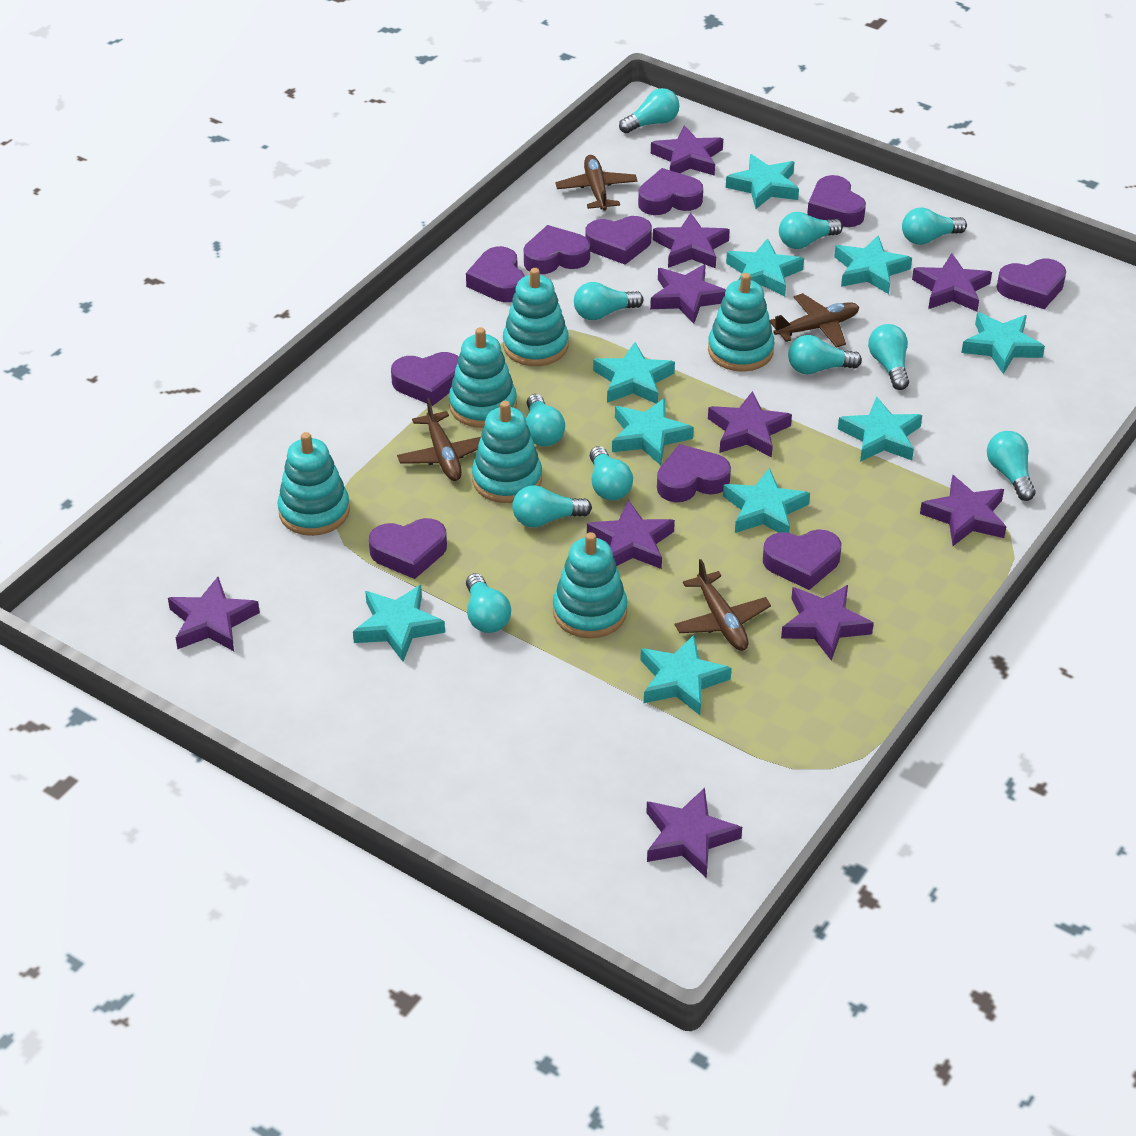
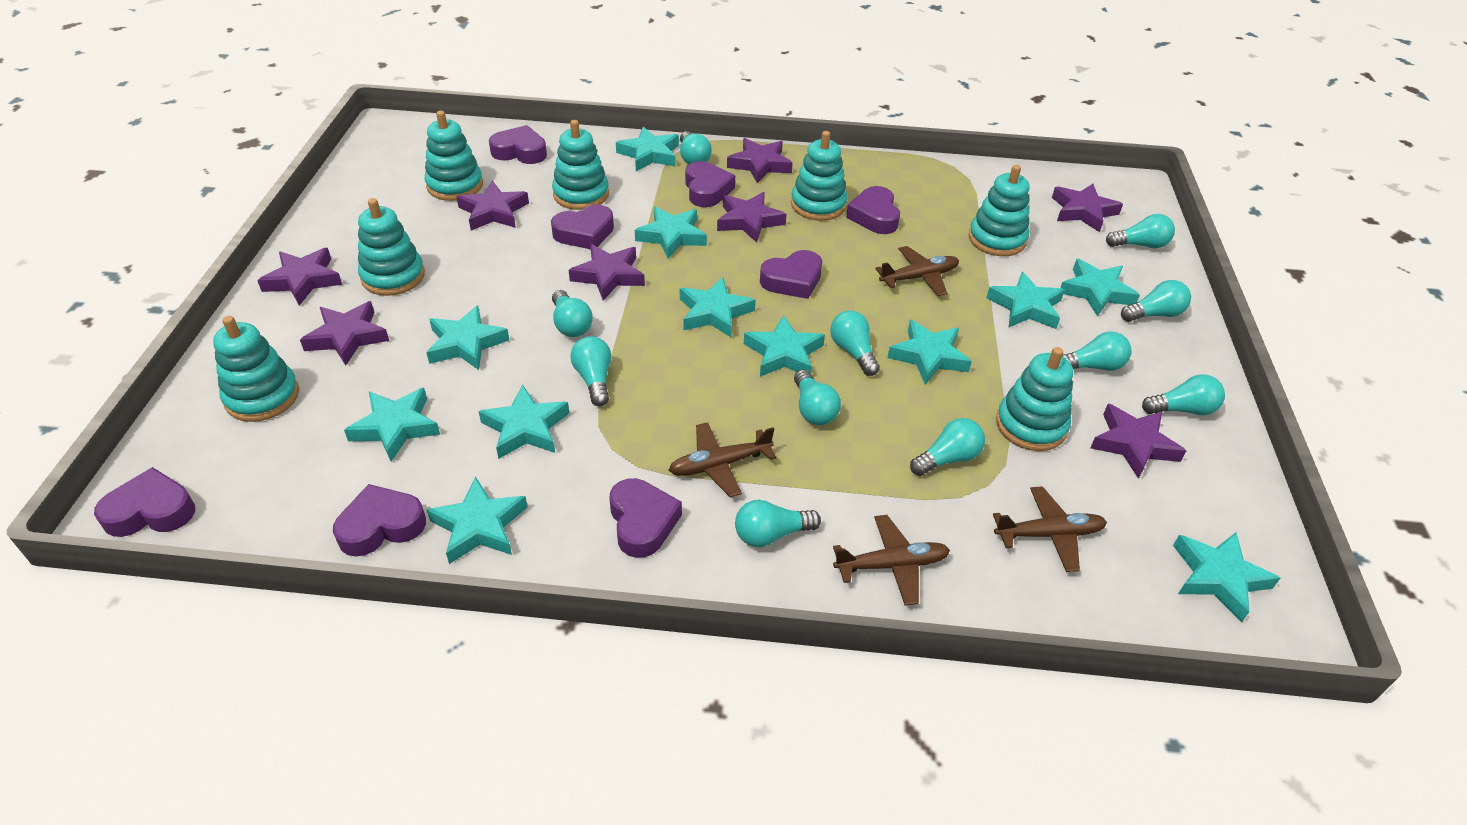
purple heart: [369,518,447,579] [391,352,459,406] [466,246,525,302] [524,225,590,274] [585,216,652,265] [638,168,703,215] [657,444,731,502] [763,529,841,590] [807,175,866,227] [997,259,1066,309] = 10 -> [94,467,195,537] [333,484,426,557] [489,125,547,164] [551,205,614,249] [610,478,682,558] [685,161,735,207] [760,250,823,299] [846,186,900,234] = 8
purple star: [168,577,260,651] [587,500,675,569] [646,788,742,878] [650,264,726,324] [651,125,723,176] [653,213,730,268] [708,391,792,458] [781,585,874,661] [912,253,992,311] [920,475,1006,546] = 10 -> [257,248,342,306] [300,301,389,365] [457,181,529,231] [569,244,645,300] [717,192,787,243] [727,138,793,183] [1052,183,1123,232] [1090,404,1186,479] = 8
turquoise stacking toy: [277,432,350,536] [449,327,517,428] [472,401,542,503] [503,268,569,366] [553,532,627,638] [708,273,774,372] = 6 -> [213,316,299,422] [358,198,425,296] [424,111,483,201] [552,120,609,210] [791,131,848,221] [969,165,1030,256] [996,347,1073,451] = 7
turquoise star: [353,585,445,662] [593,342,675,404] [612,398,694,465] [640,635,731,715] [723,468,810,533] [726,154,799,209] [726,238,804,297] [834,236,912,294] [838,396,922,462] [961,312,1045,374] = 10 -> [344,388,440,461] [426,306,509,370] [427,477,528,564] [478,385,569,459] [616,127,679,171] [635,207,707,258] [680,277,755,337] [744,315,825,377] [888,319,972,385] [986,272,1065,329] [1060,259,1140,316] [1173,532,1280,623] = 12

